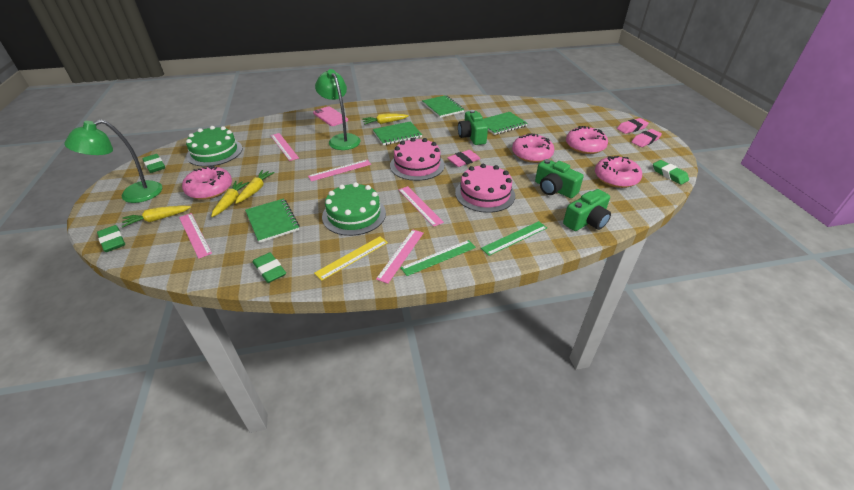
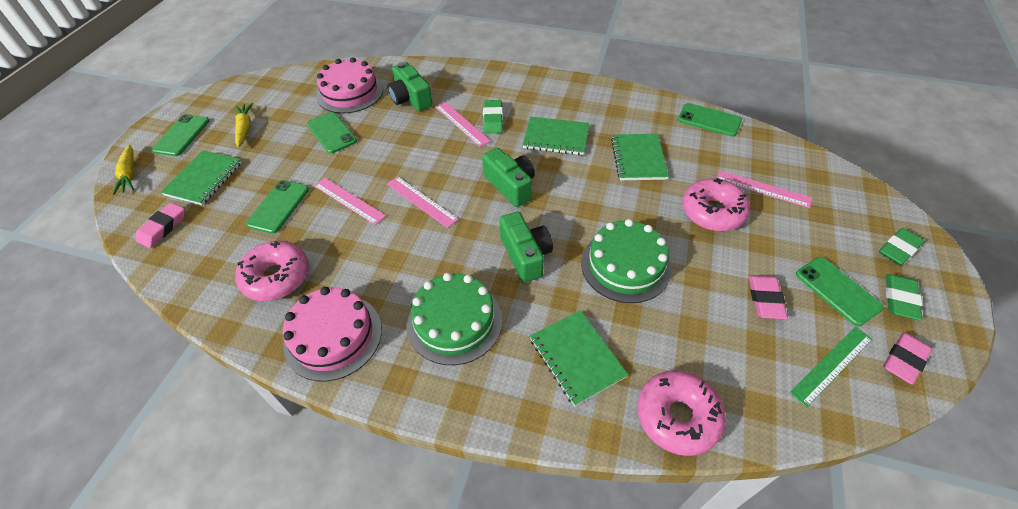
green eraser: [97,225,125,252] [142,154,165,173] [253,252,286,283] [653,160,689,185] = 4 -> [483,100,503,134] [879,228,925,266] [886,274,922,321] = 3
green lamp: [64,120,162,203] [315,69,360,150] = 2 -> none = 0
green phone: none = 0 -> [152,114,209,156] [246,180,309,234] [307,112,357,154] [678,103,742,137] [796,257,884,326] = 5
green ruler: [400,240,476,276] [481,221,547,256] = 2 -> [789,327,873,407] = 1
pink donut: [182,165,232,200] [512,133,554,163] [566,126,608,154] [595,156,642,188] = 4 -> [235,241,309,301] [637,370,726,456] [682,178,750,231] = 3
pink phone: [313,106,348,126] = 1 -> none = 0
pink ruler: [179,213,212,259] [270,133,299,161] [308,160,371,181] [376,229,424,284] [399,186,444,227] = 5 -> [314,178,386,225] [387,176,459,228] [435,102,491,147] [716,170,812,208] = 4
yellow carrot: [122,206,191,227] [211,181,249,217] [235,170,275,204] [362,113,409,124] = 4 -> [113,144,134,195] [235,103,253,148] = 2
yellow ruler: [314,236,388,281] = 1 -> none = 0

